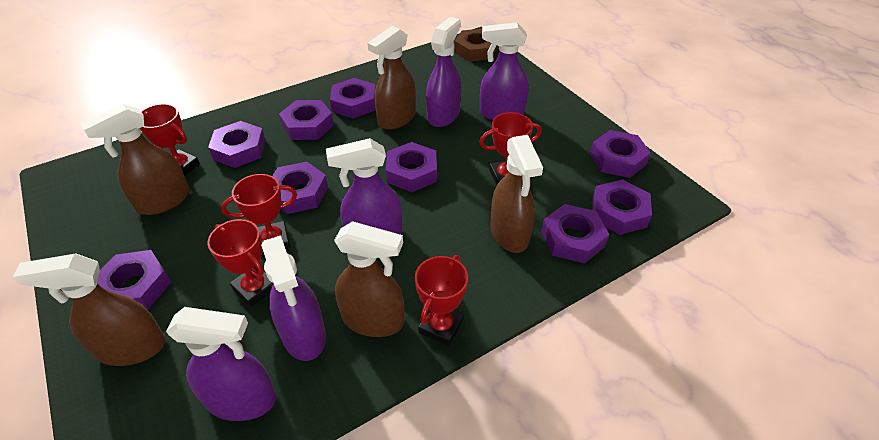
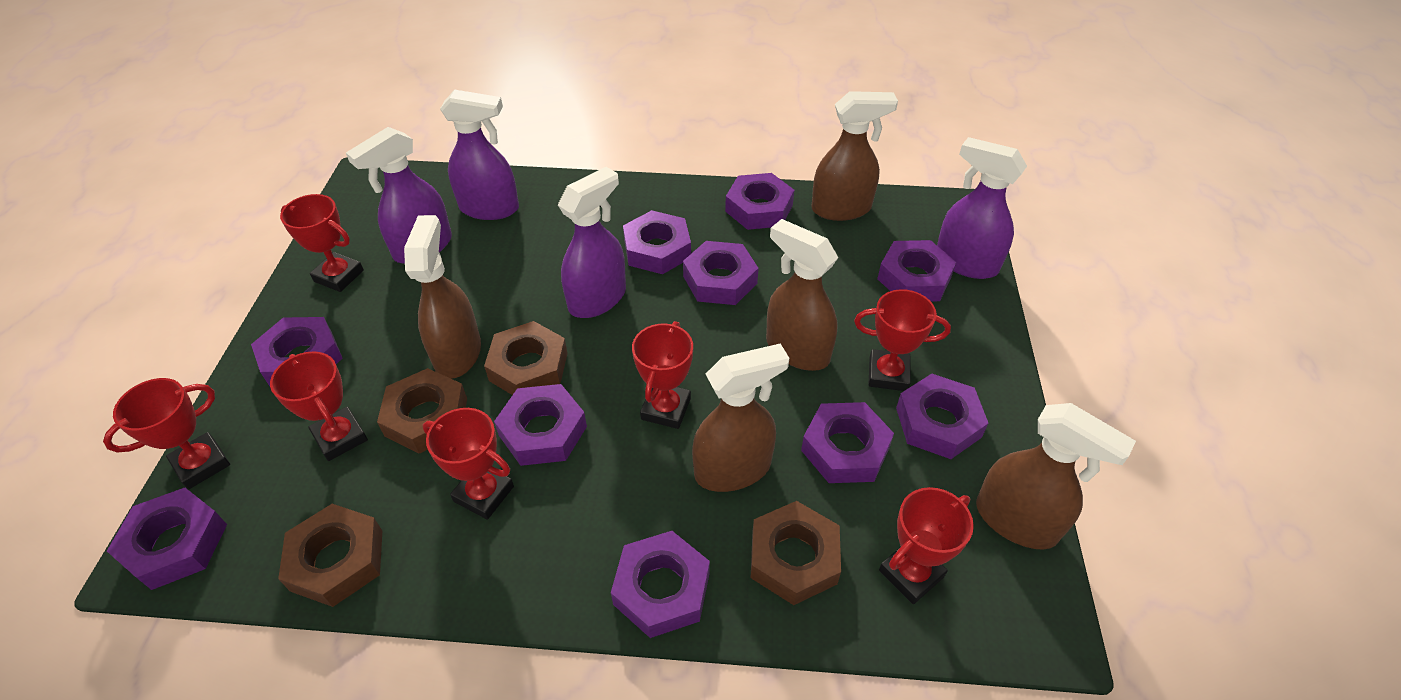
brown nut: [455,29,498,62] = 1 -> [278,504,382,607] [377,368,467,454] [484,321,568,395] [751,501,841,605] = 4
purple nut: [98,250,171,310] [208,121,266,168] [272,162,328,214] [279,100,334,140] [330,78,376,119] [386,142,437,192] [541,204,609,263] [590,130,651,178] [592,179,652,235] = 9 -> [107,488,227,590] [251,317,342,386] [494,384,587,466] [611,531,710,638] [623,210,691,274] [683,241,759,305] [725,173,794,230] [801,402,894,483] [877,240,956,301] [896,374,988,459] = 10
purple spray bottle: [166,307,276,421] [261,235,326,361] [326,138,402,235] [426,17,461,127] [480,22,529,120] = 5 -> [346,127,452,264] [440,90,519,220] [558,167,626,318] [937,137,1027,279] = 4
red trophy: [140,104,200,176] [208,219,273,307] [221,174,297,255] [415,255,468,346] [479,112,542,185] = 5 -> [103,378,230,489] [270,351,368,461] [280,194,364,292] [423,408,514,520] [632,321,693,429] [854,289,951,391] [879,487,974,604] = 7

